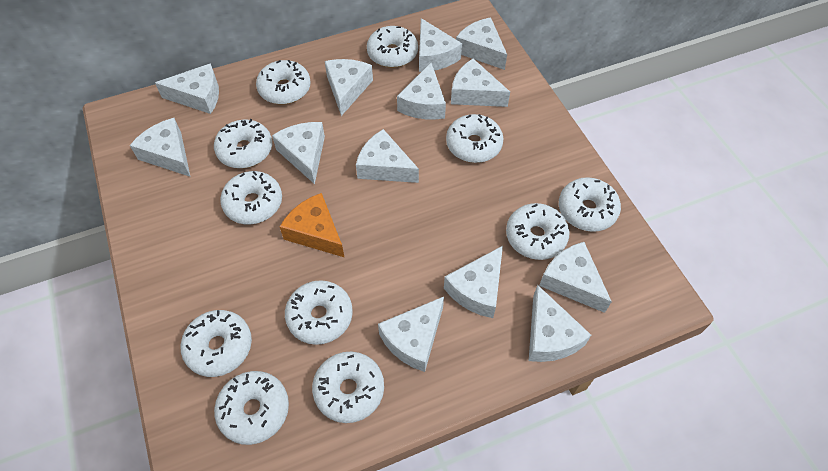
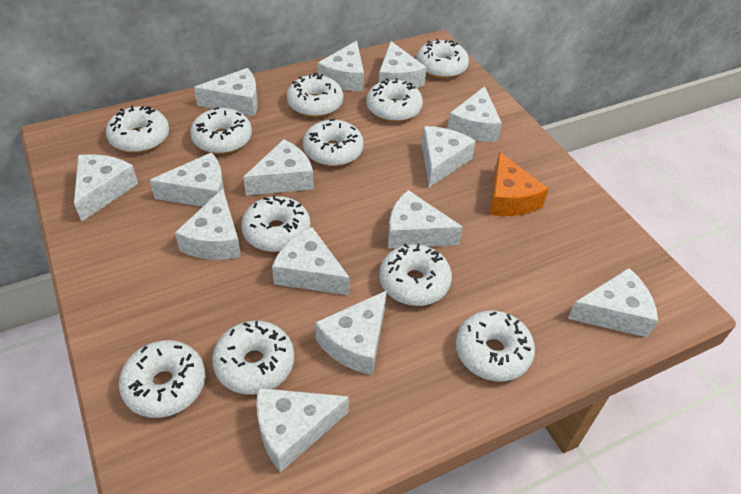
white cheese: [130,118,190,177] [155,63,219,114] [272,122,325,184] [325,59,373,116] [356,129,419,183] [378,297,444,372] [397,63,446,120] [419,18,462,72] [444,246,503,318] [451,59,510,107] [456,17,507,70] [529,285,591,362] [539,242,612,313] = 13 -> [74,154,138,222] [150,152,225,207] [175,189,241,260] [194,68,258,116] [243,139,314,196] [256,388,349,473] [272,227,350,295] [315,290,387,375] [317,41,364,91] [379,41,427,88] [388,190,463,249] [422,126,476,187] [447,86,502,142] [568,268,658,338] = 14

